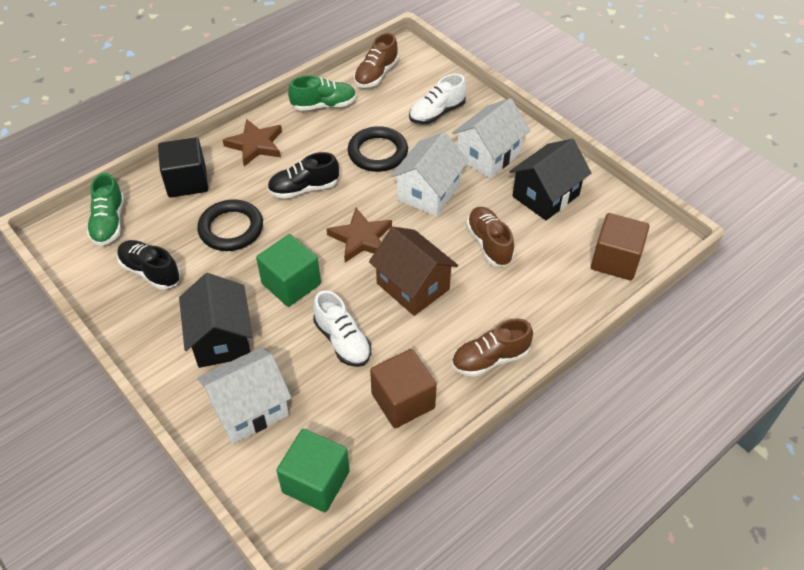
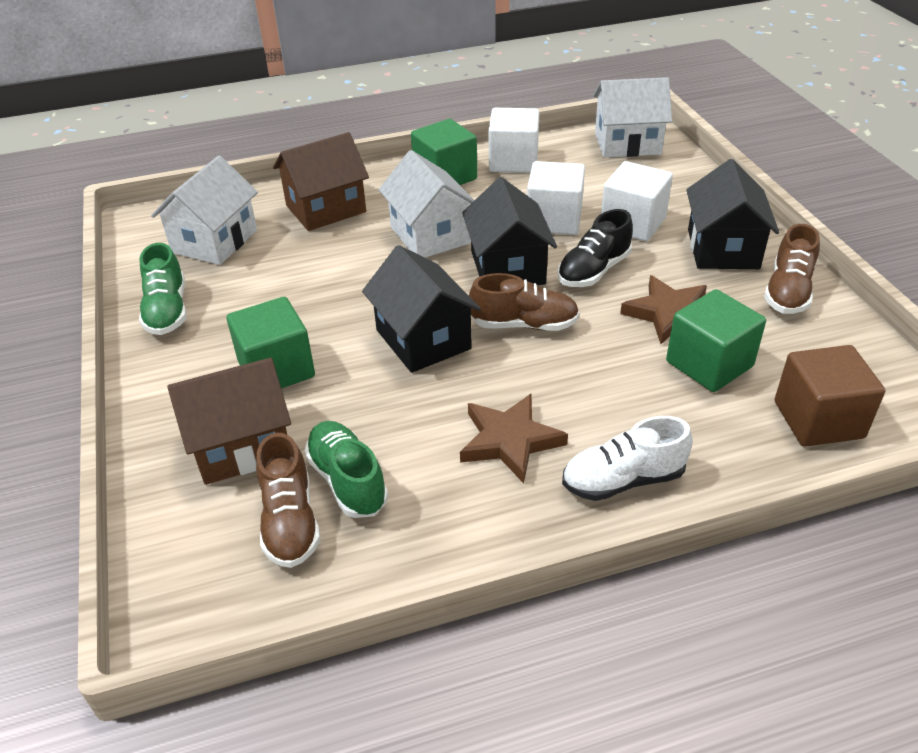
black cube: [158,137,208,197] = 1 -> none = 0
black house: [179,273,253,368] [509,139,591,220] = 2 -> [362,245,481,373] [462,177,557,285] [686,159,780,269] = 3
black ring: [197,199,263,251] [348,126,408,172] = 2 -> none = 0
black shoe: [117,240,181,290] [267,152,339,199] = 2 -> [557,209,633,287] = 1
brown cube: [370,349,437,428] [591,213,649,280] = 2 -> [775,345,885,447] = 1
brown house: [369,227,458,316] = 1 -> [167,358,291,485] [273,132,369,231] = 2
green cube: [256,234,321,307] [276,429,350,512] = 2 -> [227,297,315,388] [411,119,477,185] [666,289,766,392] = 3
white cube: none = 0 -> [489,108,539,173] [527,161,585,235] [601,161,673,241] = 3
white shoe: [313,290,371,367] [409,74,467,124] = 2 -> [562,416,693,501] = 1

